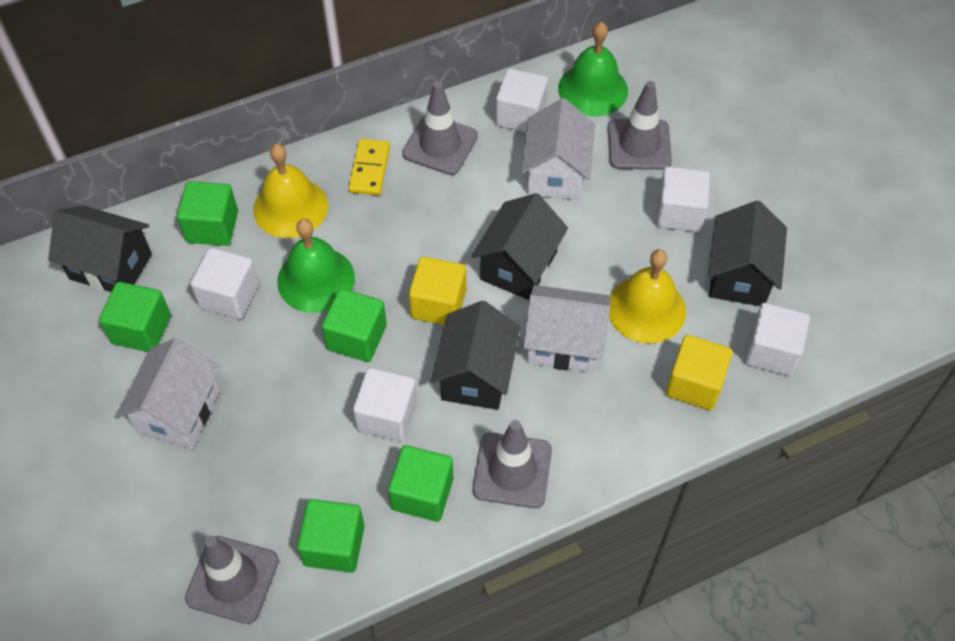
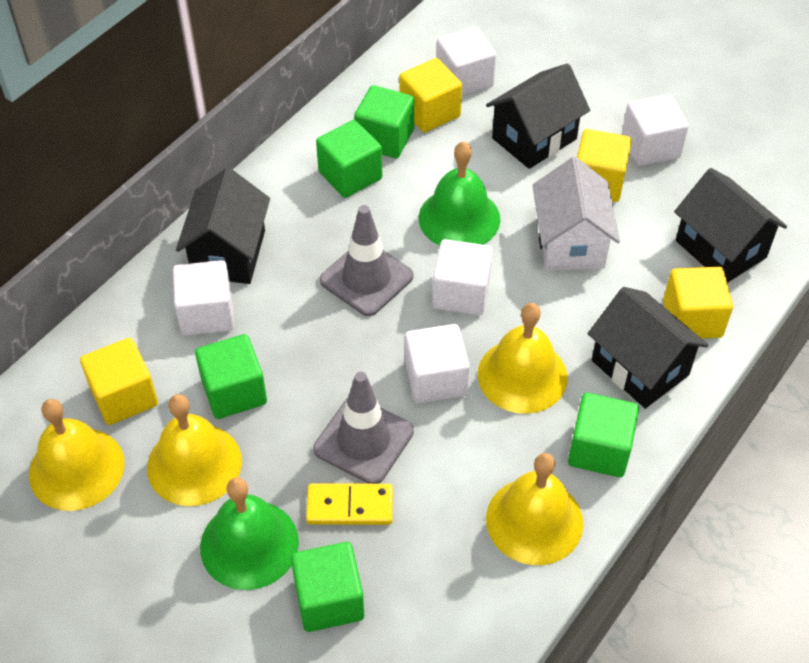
grey traffic cone: [185,536,279,624] [402,81,478,175] [472,420,552,508] [608,81,672,170] = 4 -> [313,372,414,484] [320,205,414,316] = 2
white house: [116,338,221,449] [521,98,595,200] [523,285,610,373] = 3 -> [532,157,620,271] = 1
yellow bell: [253,144,328,238] [609,250,686,344] = 2 -> [29,399,124,511] [147,394,242,506] [478,303,567,414] [486,453,583,565] = 4
yellow cube: [409,257,466,325] [666,335,733,410] = 2 -> [80,338,158,425] [399,58,462,132] [577,129,632,202] [663,267,733,339] = 4

